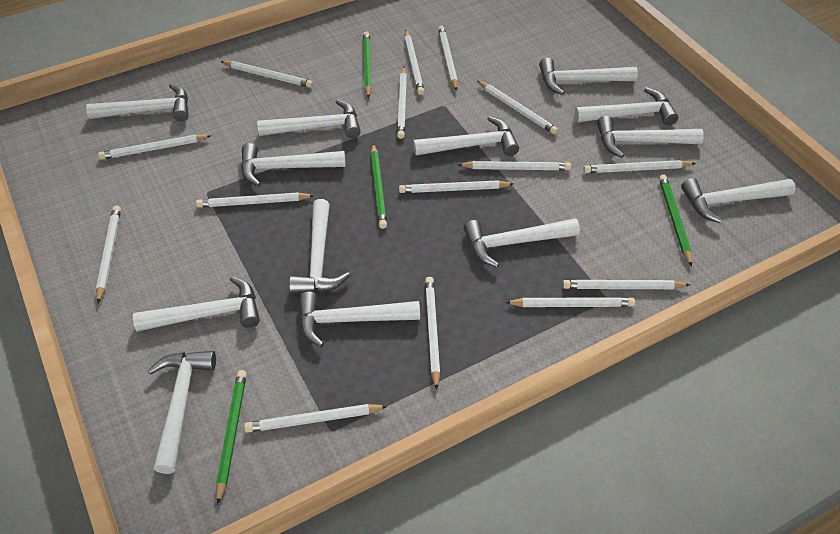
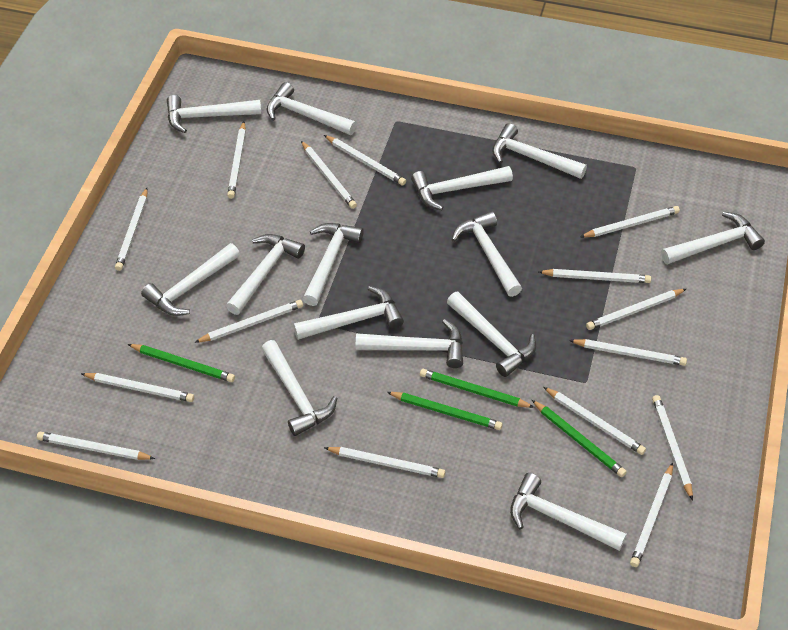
white hammer: [86,84,189,121] [133,276,260,332] [148,351,216,474] [241,143,346,187] [257,99,361,138] [289,199,350,294] [299,292,420,347] [413,116,519,156] [463,218,580,268] [539,58,638,95] [574,87,678,125] [597,116,704,158] [681,178,796,223] = 13 -> [141,243,240,316] [167,95,262,133] [226,234,305,315] [261,340,337,436] [267,82,357,135] [293,286,404,340] [303,223,364,306] [356,319,463,368] [411,166,513,210] [447,292,536,377] [452,211,522,297] [492,123,587,179] [510,473,627,551] [661,212,765,264] = 14

